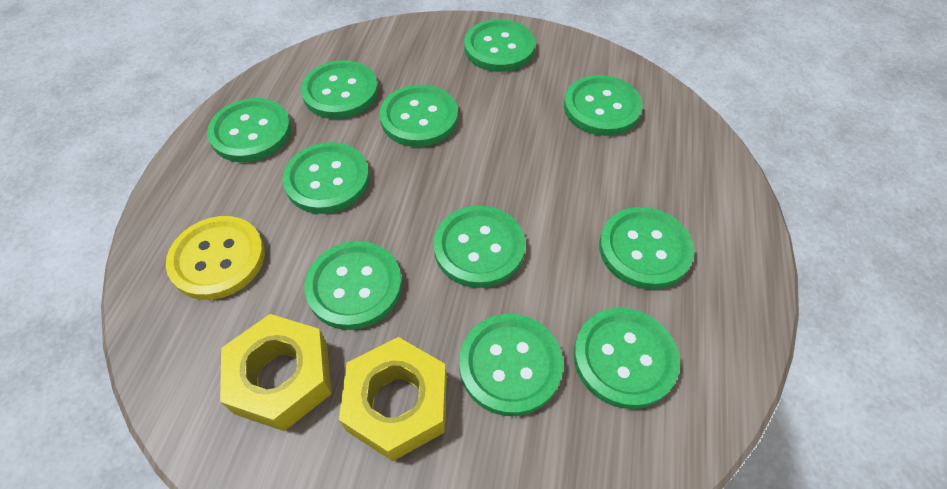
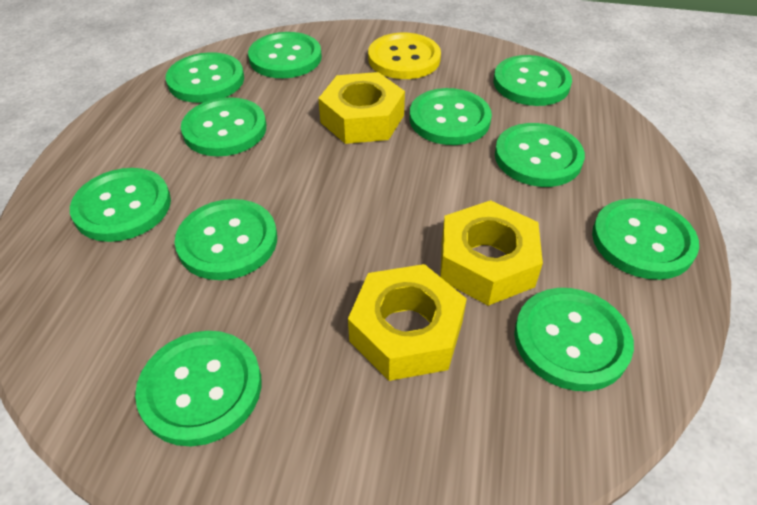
yellow nut: [220,314,332,431] [339,337,447,461] = 2 -> [318,72,405,144] [348,264,467,381] [440,200,543,306] = 3

